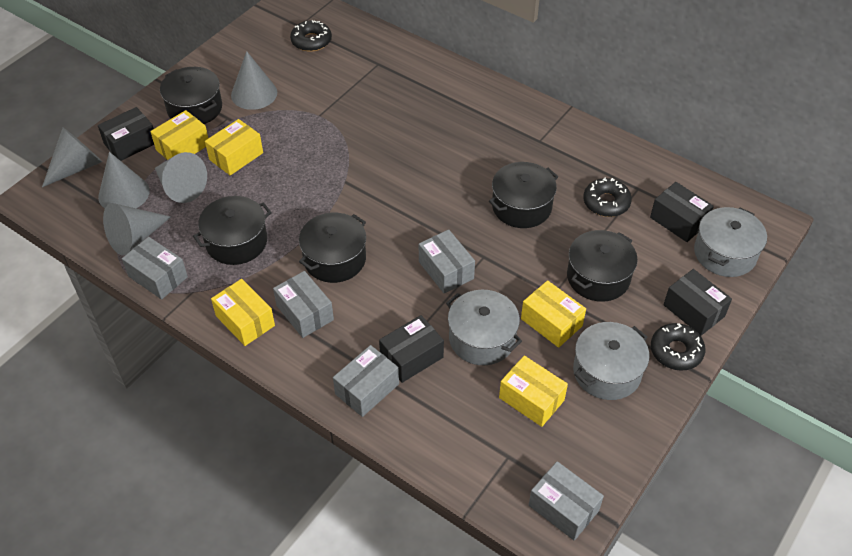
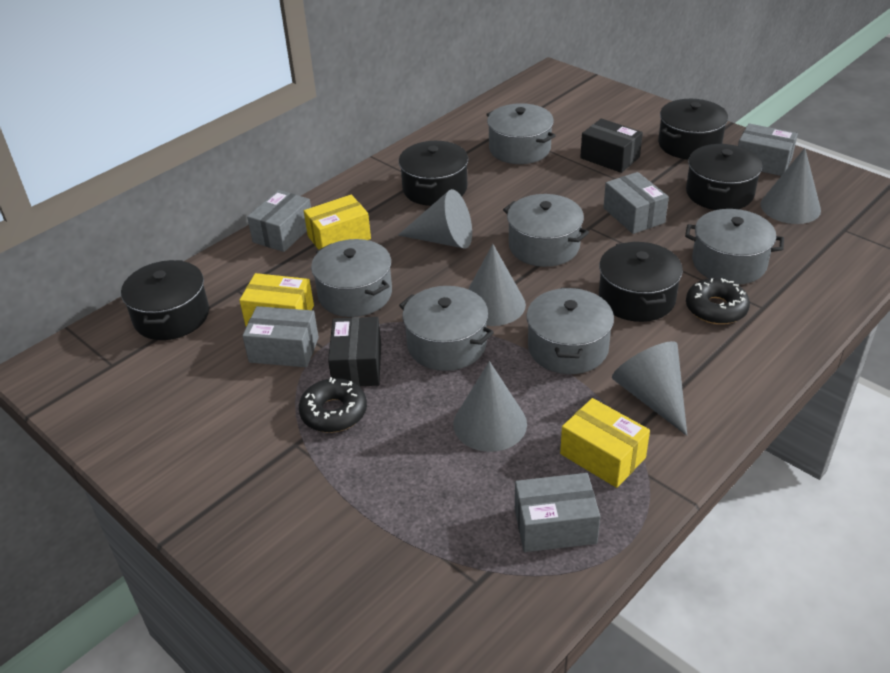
black box: [98,107,154,161] [379,315,444,383] [650,182,714,242] [663,269,732,336] = 4 -> [328,317,381,386] [580,119,643,173] = 2
black donut: [290,20,332,52] [583,177,632,217] [651,323,705,371] = 3 -> [299,377,367,433] [686,278,750,324] = 2
grey pot: [446,290,522,365] [573,322,649,400] [694,207,767,277] = 3 -> [311,239,392,317] [399,286,494,371] [486,103,556,164] [503,194,589,267] [527,288,614,374] [685,209,784,285] = 6
yellow box: [150,110,208,160] [205,119,263,175] [211,279,275,346] [499,356,568,427] [521,280,586,348] = 5 -> [239,273,314,327] [304,195,371,250] [560,398,650,488] = 3

